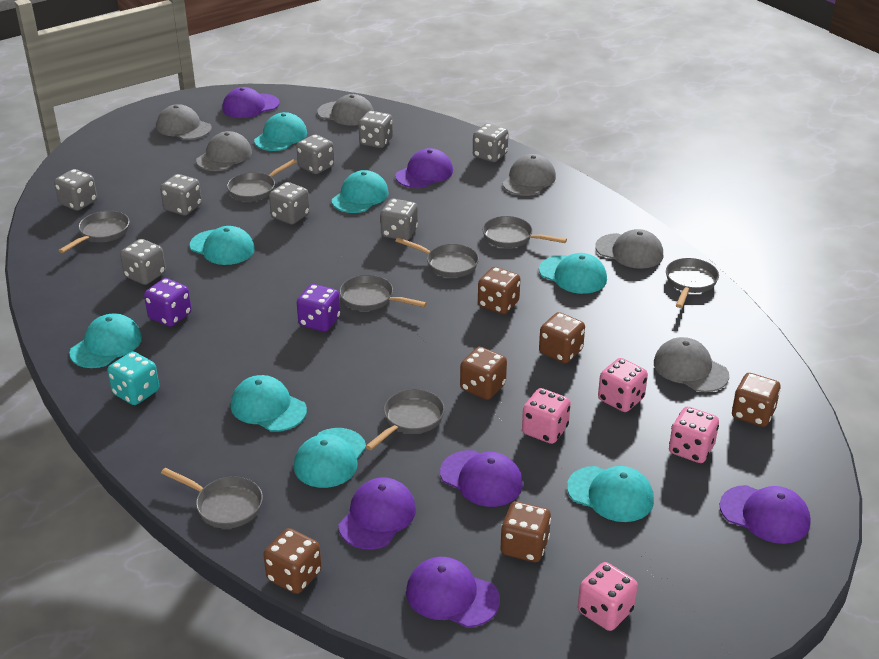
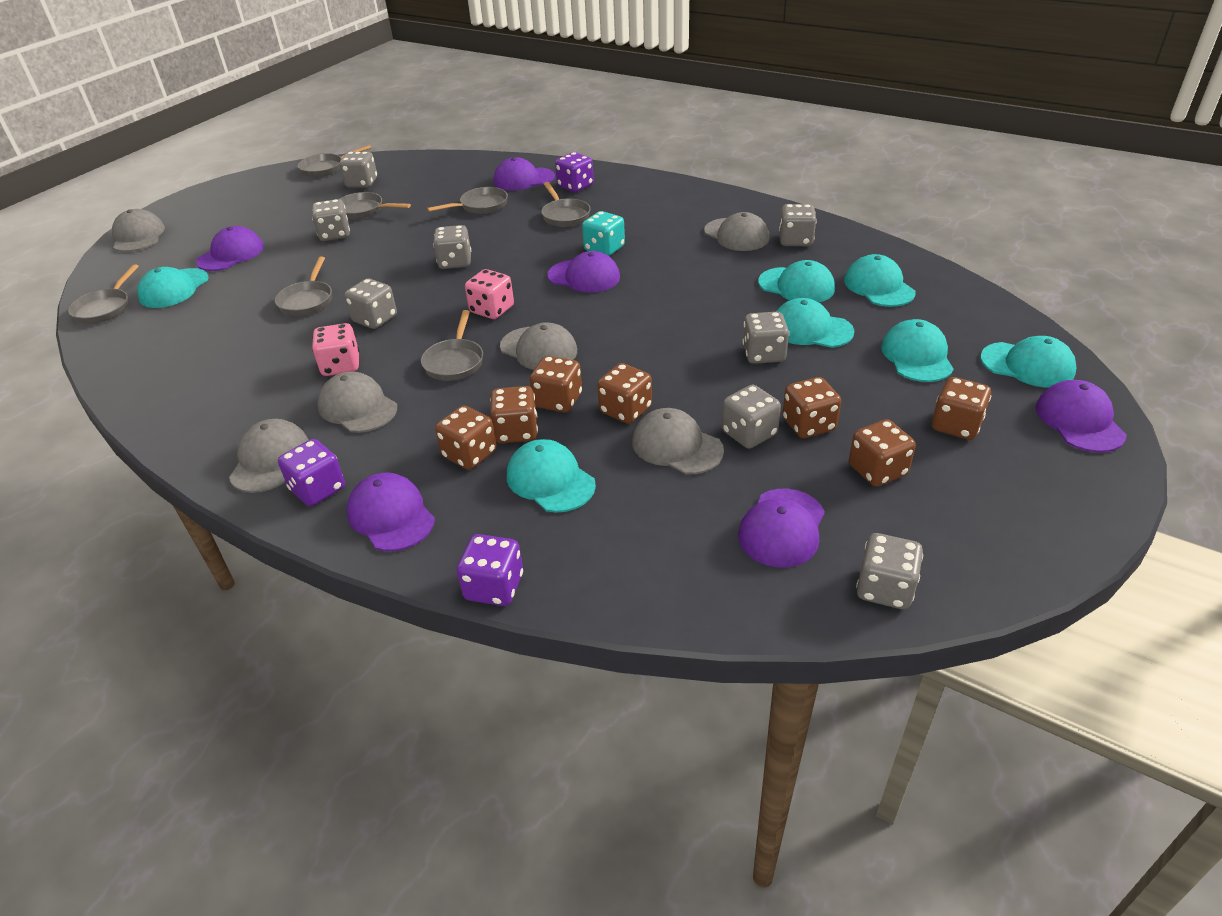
brown dice: [263,528,322,594] [460,347,507,400] [478,267,520,314] [501,501,551,562] [539,312,585,363] [732,373,781,427] = 6 -> [435,405,497,470] [490,386,538,443] [530,356,582,413] [597,363,652,424] [782,377,841,438] [849,419,916,487] [932,377,991,440] = 7
grey pan: [59,211,130,253] [161,468,263,529] [227,159,297,202] [339,275,427,311] [365,389,444,450] [395,237,479,278] [482,216,567,248] [666,258,719,308] = 8 -> [68,264,139,324] [275,257,332,316] [298,145,371,177] [340,192,411,219] [421,310,483,381] [427,187,508,214] [541,182,591,227] = 7
pink dice: [522,388,571,444] [578,562,638,631] [598,358,648,412] [669,407,719,463] = 4 -> [312,323,359,376] [465,269,514,319] = 2
purple dice: [144,278,192,327] [297,284,341,332] = 2 -> [278,439,345,506] [457,534,523,606] [555,152,594,192] = 3
turquoise cap: [69,314,142,368] [190,226,255,265] [231,375,307,432] [254,112,307,151] [294,428,366,488] [332,170,389,213] [539,253,607,294] [567,466,654,522] = 8 -> [137,267,209,308] [507,439,596,513] [758,260,835,302] [776,298,854,348] [844,254,915,307] [881,319,954,382] [980,336,1076,388] = 7

